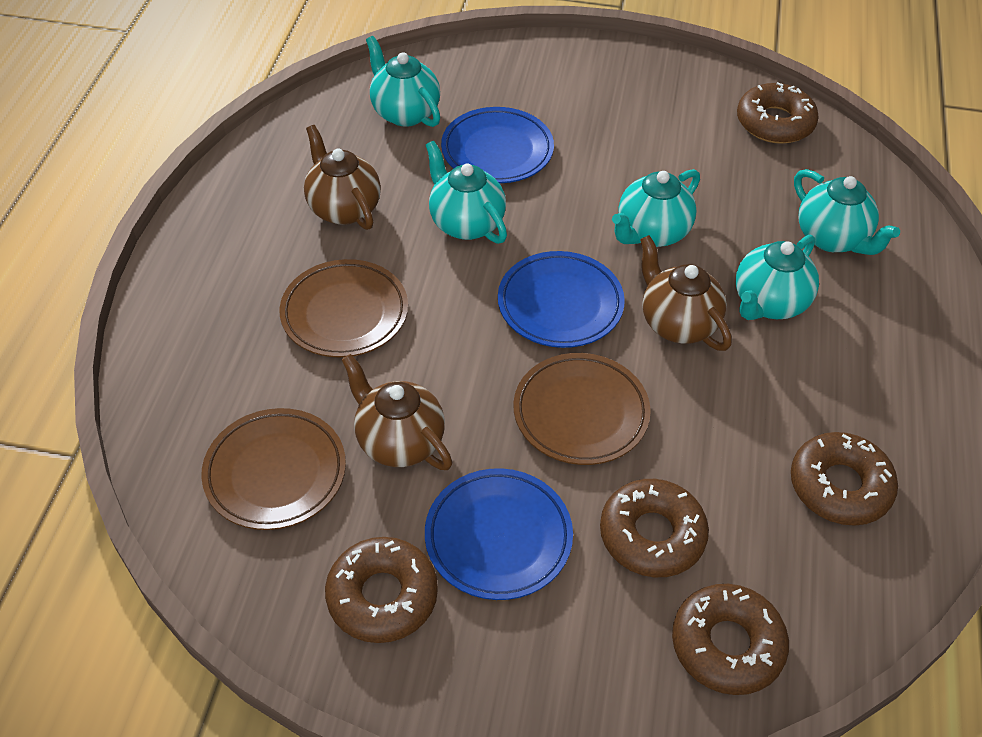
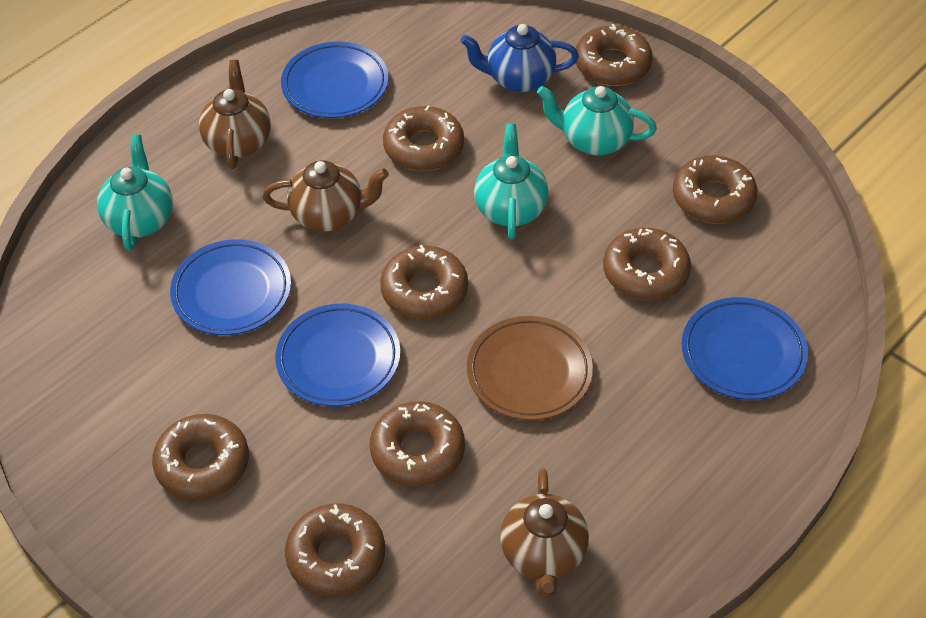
blue plate: [425,468,573,600] [441,107,554,183] [498,251,625,348] = 3 -> [170,239,291,335] [275,304,400,406] [281,42,389,118] [682,297,808,400] = 4
blue teapot: none = 0 -> [460,24,579,93] = 1
brown donut: [325,537,438,643] [600,479,709,577] [672,584,789,695] [737,82,819,144] [791,432,898,526] = 5 -> [152,414,249,500] [285,503,385,597] [370,401,465,487] [380,245,468,320] [383,106,464,171] [576,24,653,86] [603,228,691,300] [673,155,757,224] = 8
brown plate: [201,408,346,530] [279,259,408,357] [513,353,651,465] = 3 -> [467,316,593,420] = 1
turquoise teapot: [366,36,440,127] [426,141,507,244] [612,169,700,247] [736,235,819,320] [794,169,900,255] = 5 -> [97,135,173,251] [474,124,549,239] [537,86,657,155] = 3

